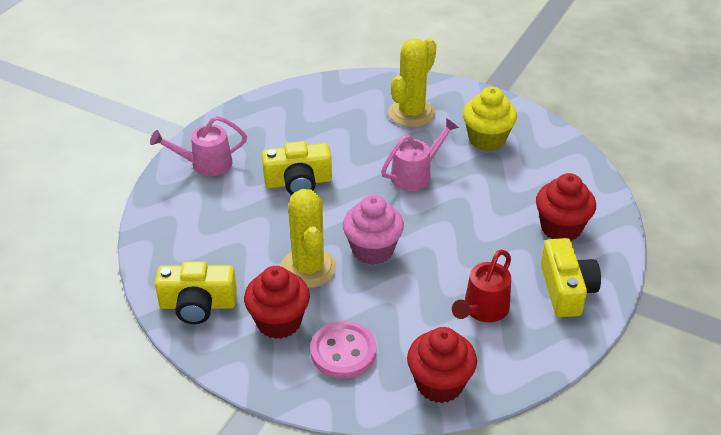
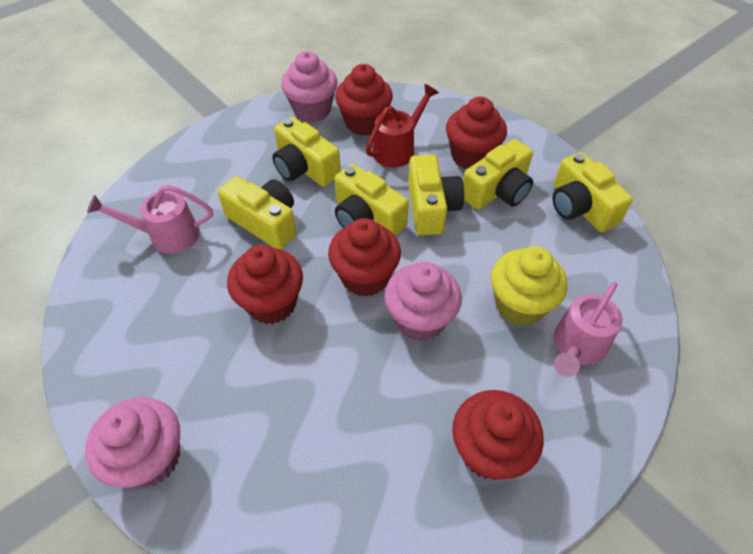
pink button: [310,321,376,379] = 1 -> none = 0
pink cupcake: [343,195,404,265] = 1 -> [85,397,180,488] [281,51,338,122] [384,262,462,342] = 3
red cupcake: [244,266,310,339] [407,327,477,403] [536,173,596,241] = 3 -> [227,245,303,324] [328,218,401,297] [335,64,393,136] [446,97,507,169] [452,390,544,480] = 5
yellow cactus: [281,189,337,288] [388,38,437,127] = 2 -> none = 0
yellow camera: [155,262,237,324] [262,141,332,195] [541,238,601,317] = 3 -> [218,176,297,249] [272,117,341,186] [335,164,409,236] [408,155,464,235] [463,139,533,210] [553,152,633,232] = 6

